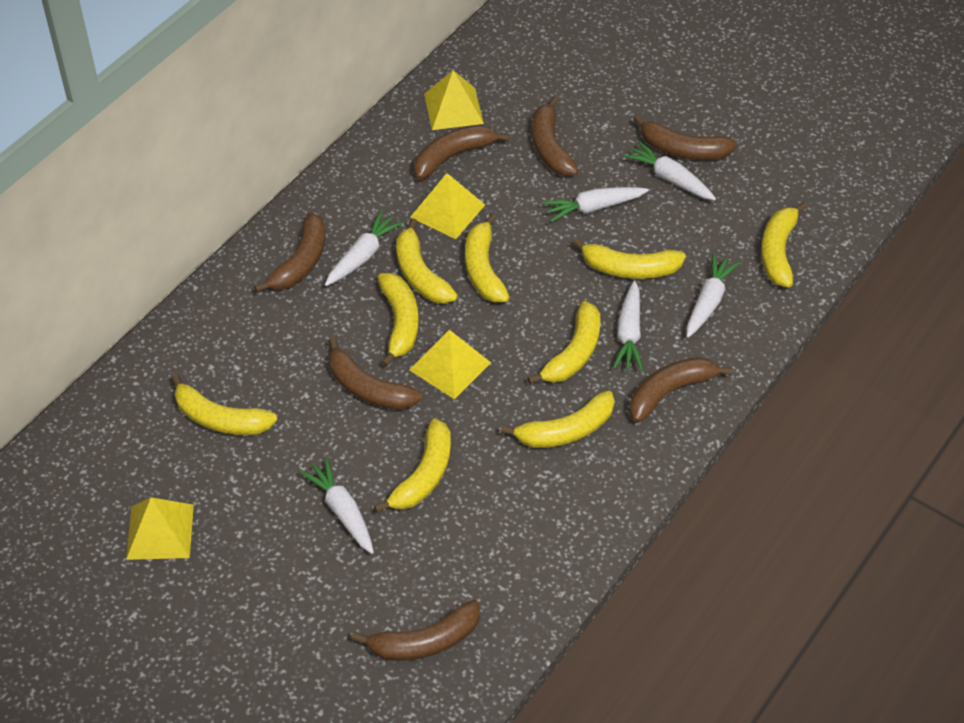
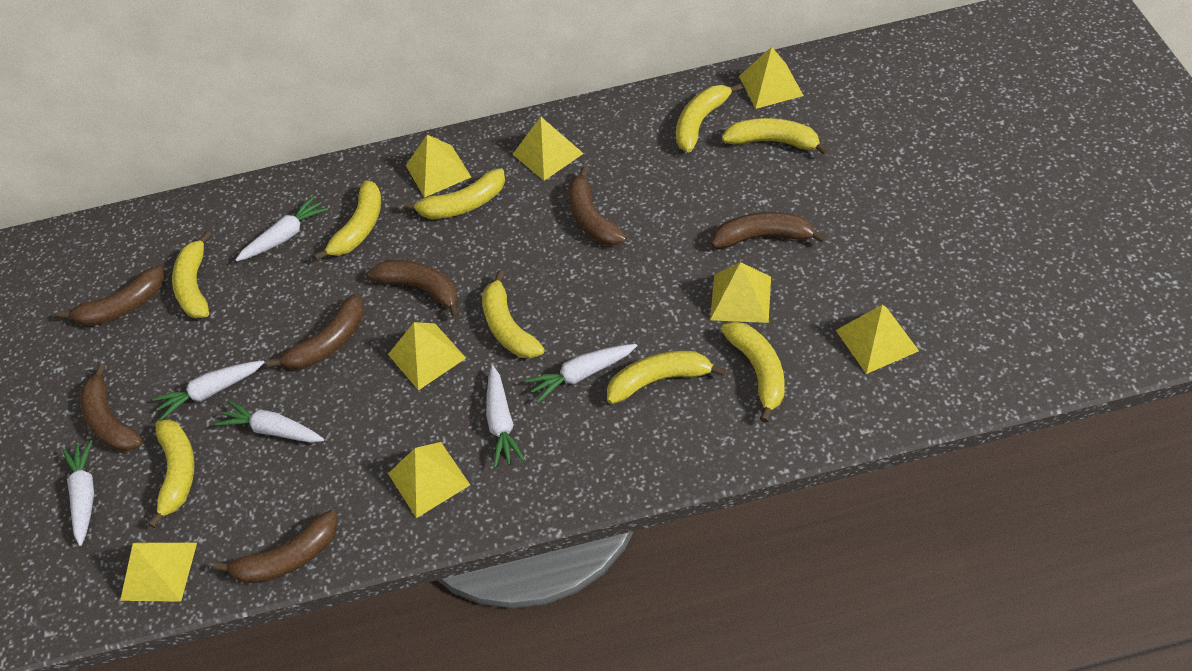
yellow pyramid: [126,497,194,560] [410,173,485,239] [410,330,491,400] [424,70,484,130] = 4 -> [120,542,197,602] [388,322,466,390] [388,442,470,518] [406,135,471,198] [513,117,584,181] [710,262,771,323] [739,47,804,109] [836,304,919,374] = 8

